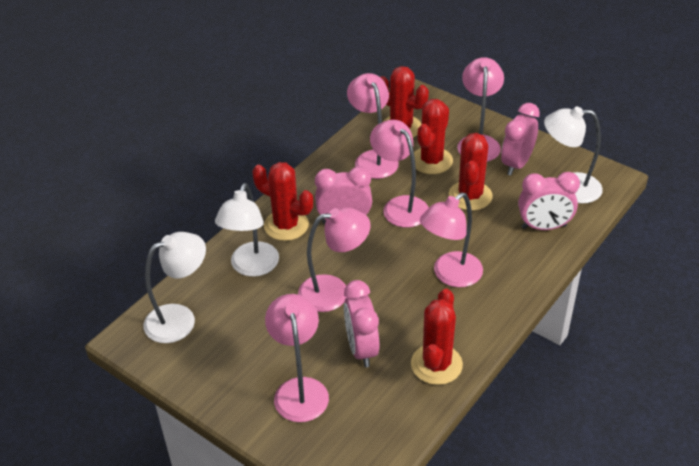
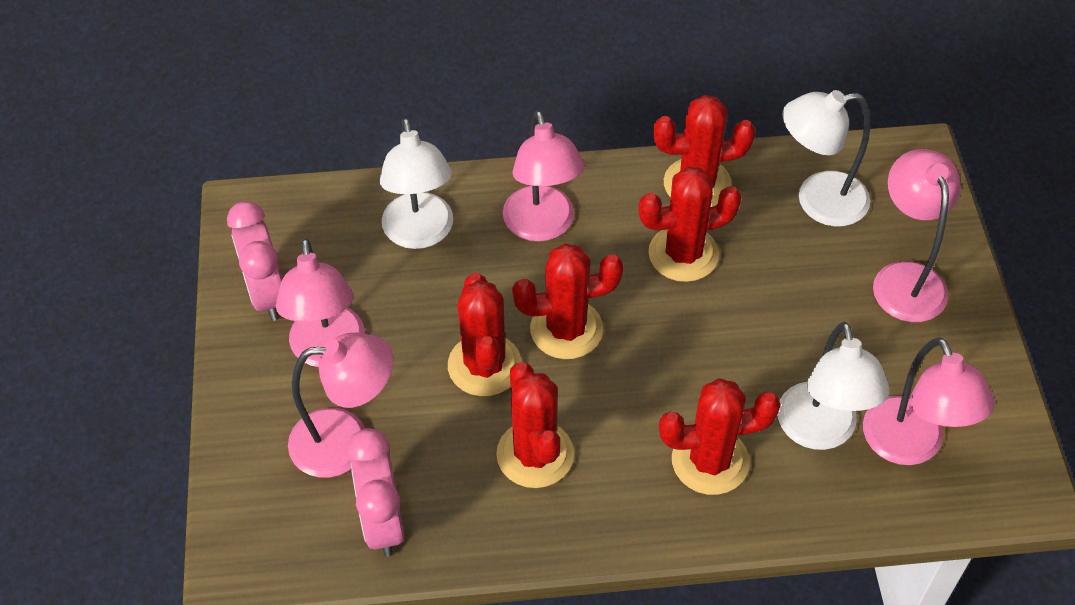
pink clock: [315,166,372,224] [344,280,380,367] [501,103,540,176] [518,172,580,230] = 4 -> [227,201,282,321] [347,428,404,557] = 2
pink lamp: [265,294,329,422] [298,207,371,312] [347,73,399,179] [370,120,429,228] [420,192,483,287] [457,57,504,162] = 6 -> [276,238,365,367] [288,333,393,478] [503,110,585,242] [863,337,995,465] [873,149,960,322] = 5
red cactus: [252,162,313,241] [380,66,429,138] [411,289,463,385] [414,99,453,174] [449,133,493,211] = 5 -> [448,273,522,396] [496,362,574,488] [512,243,624,359] [639,166,742,282] [653,95,756,207] [659,378,781,495] = 6

